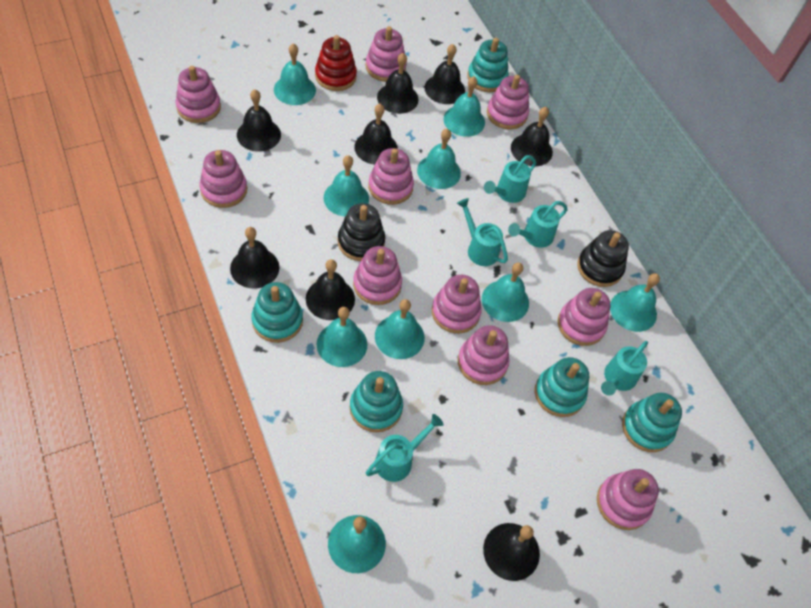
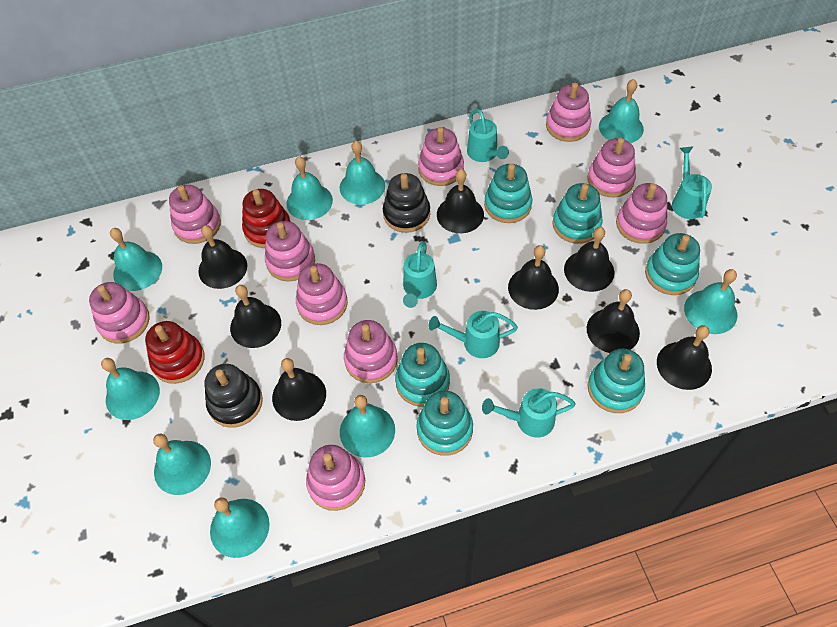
red stacking toy: [315,35,357,91] = 1 -> [145,321,205,384] [242,189,290,248] = 2
turquoise stacking toy: [251,282,303,343] [350,371,403,432] [467,38,509,92] [535,357,589,417] [622,393,682,452] = 5 -> [395,343,450,407] [416,390,473,456] [484,164,532,223] [552,183,603,244] [588,348,645,413] [645,233,700,295] = 6

